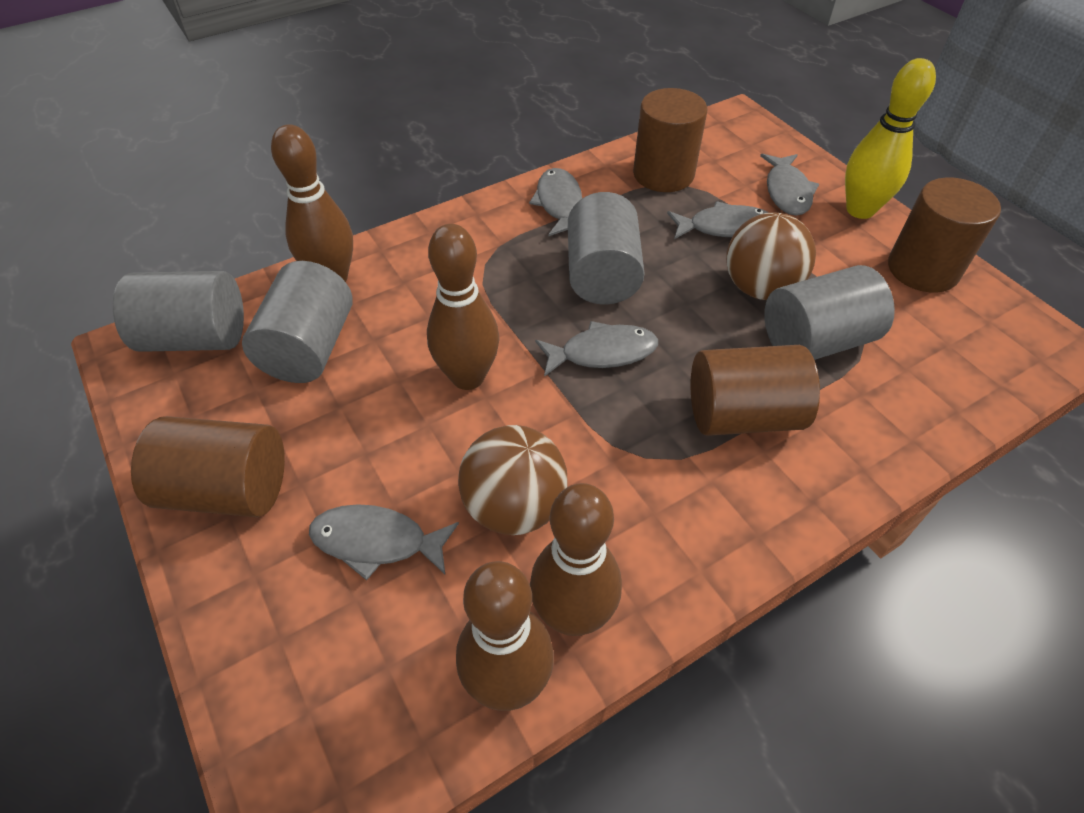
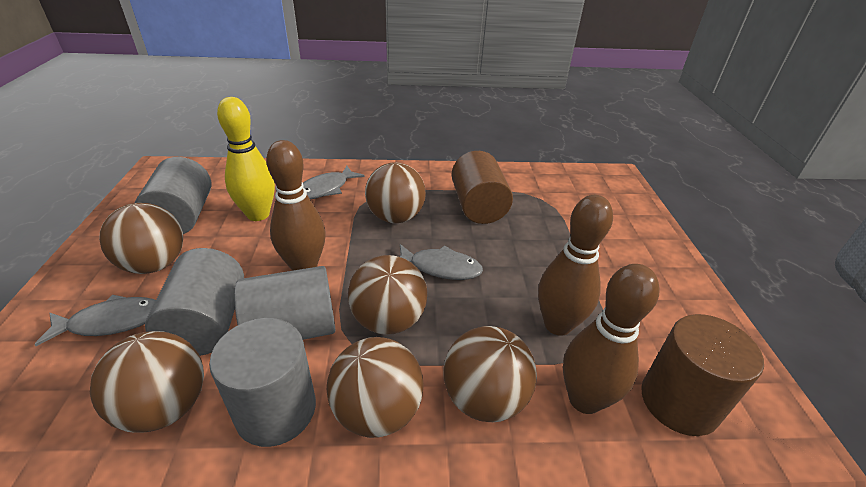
brown ball: [458,425,568,535] [726,212,816,300] = 2 -> [90,331,204,433] [99,203,183,274] [327,337,424,438] [348,255,427,335] [365,162,426,223] [443,326,537,422] = 6
brown bowling pin: [271,124,353,282] [427,224,500,390] [456,561,554,711] [530,483,622,636] = 4 -> [266,140,326,271] [538,195,613,336] [563,264,659,414] = 3
brown cylinder: [131,416,285,517] [633,88,707,192] [691,345,820,436] [888,177,1001,293] = 4 -> [452,151,513,224] [641,314,764,436] = 2
grey fish: [309,504,459,580] [529,168,582,236] [535,321,658,377] [667,201,769,239] [760,154,819,216] = 5 -> [34,295,156,346] [303,165,365,199] [400,244,483,280] = 3

